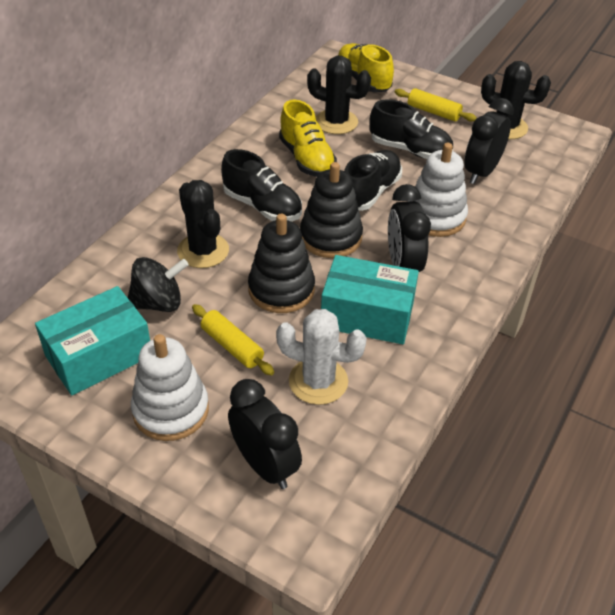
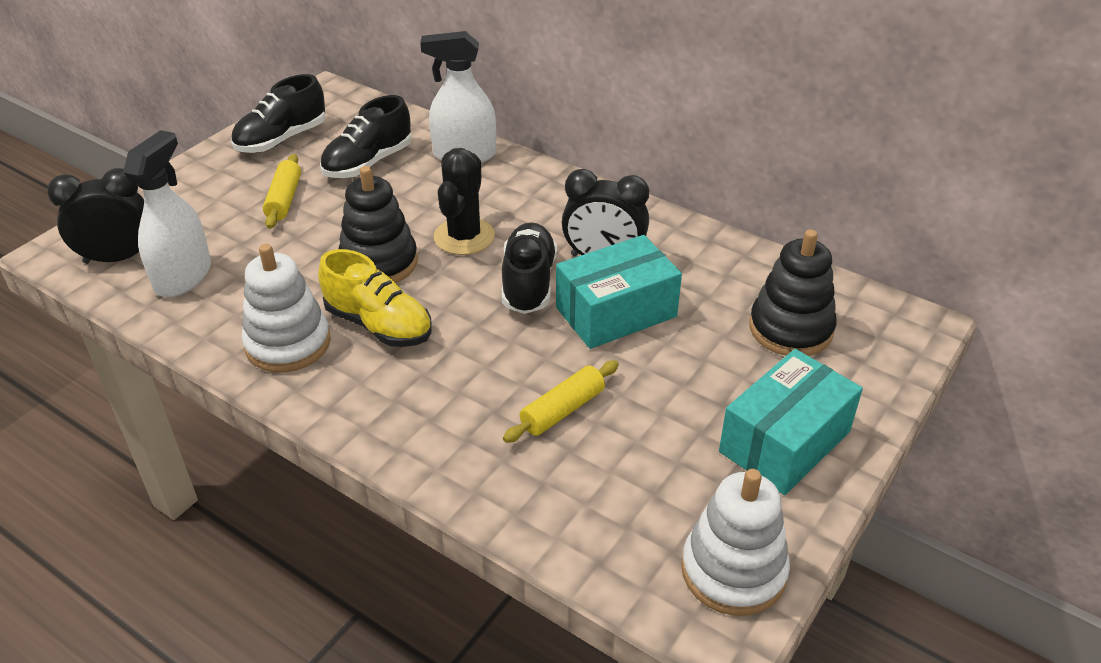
black cactus: [177,180,229,268] [307,56,371,134] [481,61,551,139] = 3 -> [434,148,495,255] = 1
black clock: [228,379,302,489] [388,184,431,272] [464,98,514,184] = 3 -> [47,168,144,264] [562,169,649,257] = 2
black spinning top: [128,257,189,312] = 1 -> none = 0
white cactus: [276,309,367,405] = 1 -> none = 0
white spray bottle: none = 0 -> [123,130,211,297] [420,31,496,163] = 2
yellow shoe: [279,99,337,177] [338,43,394,92] = 2 -> [318,249,432,347] = 1

